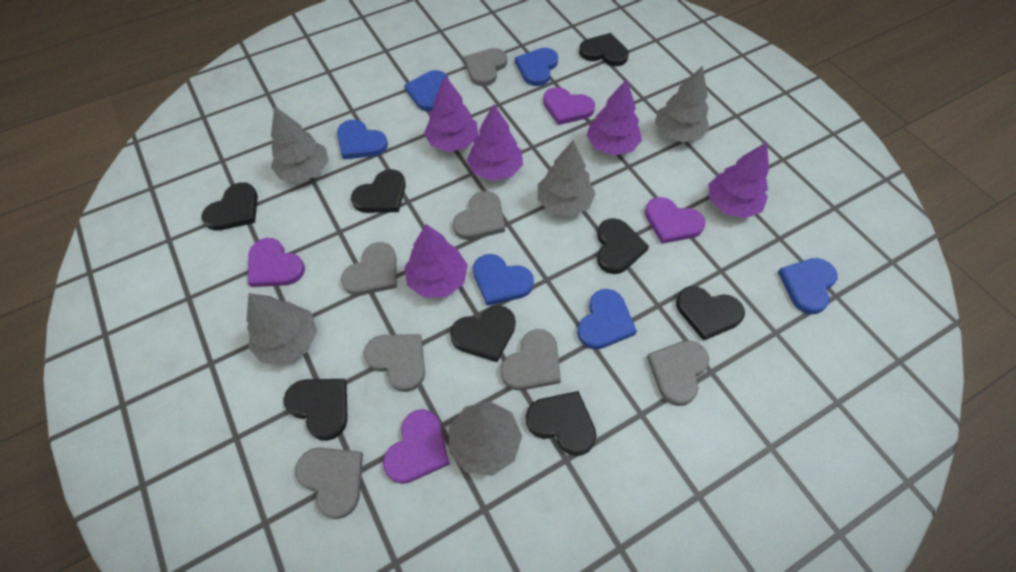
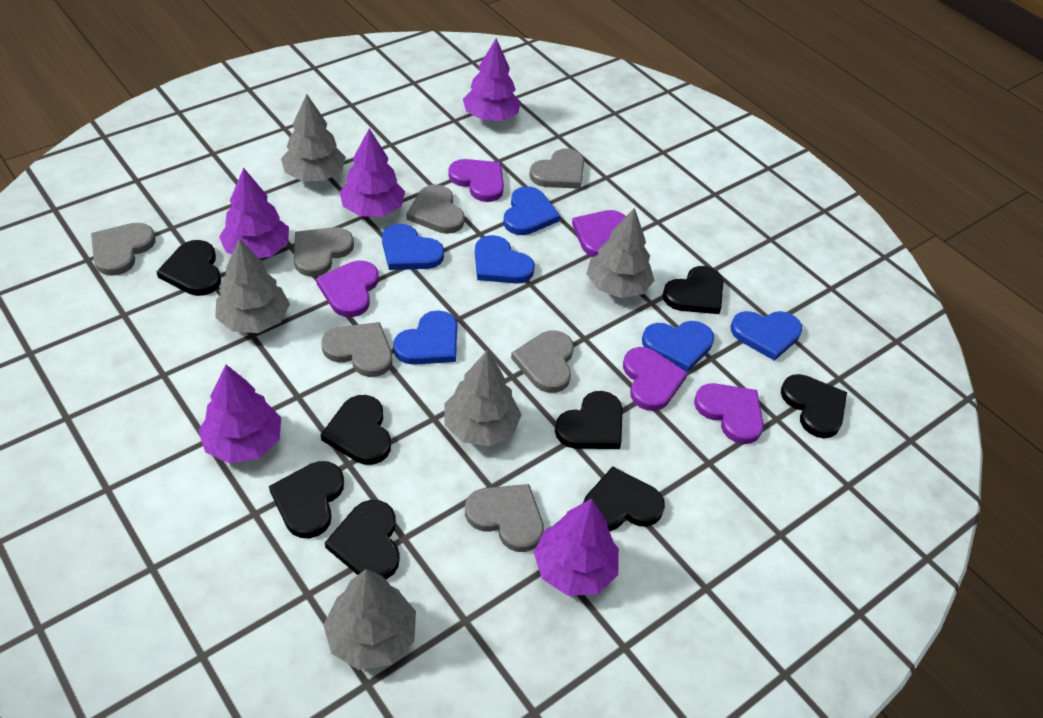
purple heart: [248,238,305,287] [383,409,450,484] [543,87,595,125] [645,197,706,244] = 4 -> [316,260,379,317] [448,159,504,202] [572,210,626,257] [623,347,688,411] [694,383,764,444] = 5

